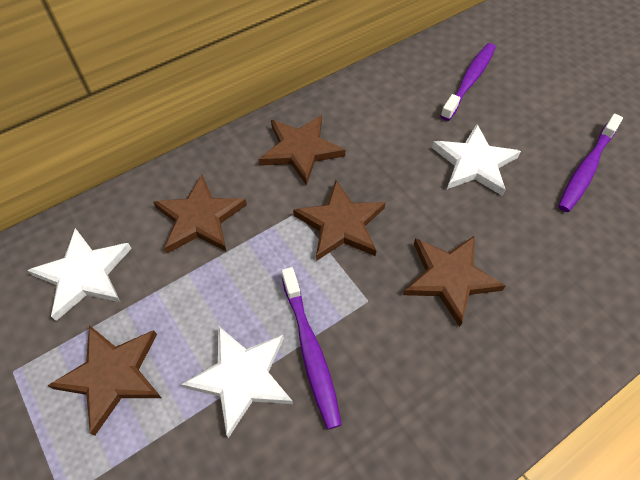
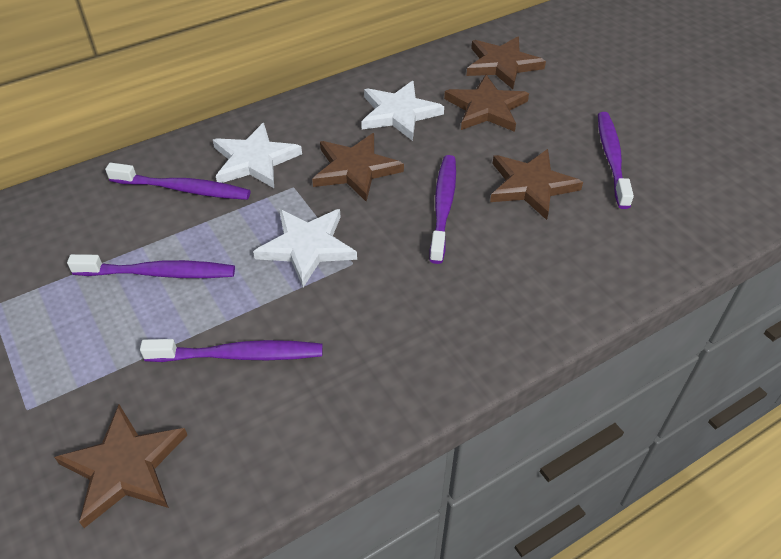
purple toothbrush: [282,267,342,429] [440,43,496,121] [558,114,623,212] = 3 -> [67,254,235,278] [105,163,251,200] [140,339,323,362] [429,155,456,264] [598,112,634,209] = 5

